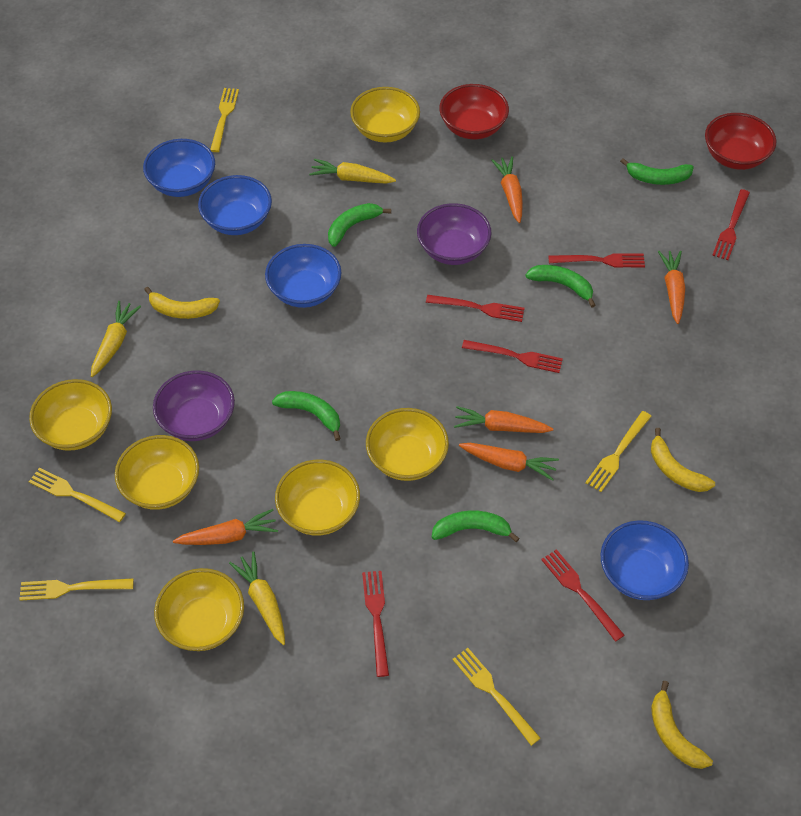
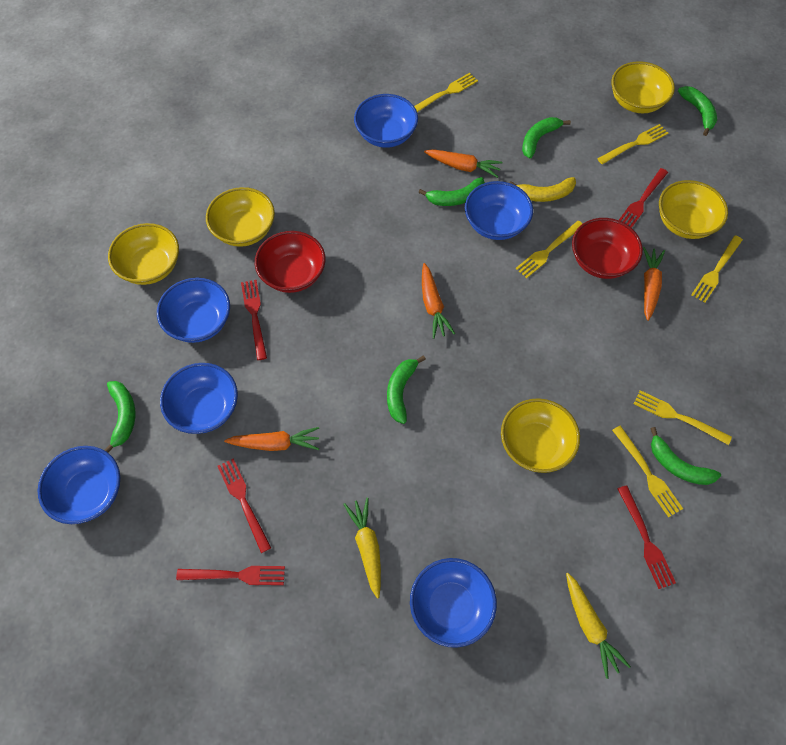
blue bowl: [143,139,215,197] [198,175,272,235] [265,244,341,308] [601,520,689,600] = 4 -> [38,446,120,524] [157,278,230,343] [160,363,238,434] [354,94,418,148] [410,558,497,648] [465,181,533,240] = 6
green banana: [272,391,341,441] [328,203,391,247] [431,510,520,542] [525,265,596,308] [620,158,694,185] = 5 -> [104,381,135,453] [387,356,426,424] [419,177,485,206] [522,117,571,158] [650,427,721,485] [678,86,717,136] = 6
orange carrot: [173,509,278,545] [454,406,553,433] [459,443,559,481] [491,156,523,223] [658,251,685,324] = 5 -> [224,427,319,451] [422,263,455,339] [424,149,503,178] [643,247,665,321] = 4
purple bowl: [153,371,235,441] [417,203,492,265] = 2 -> none = 0
red fork: [362,571,389,677] [426,295,525,322] [462,340,563,373] [541,549,624,642] [548,253,645,267] [712,189,750,260] = 6 -> [176,566,285,585] [217,459,271,553] [241,280,267,360] [618,485,676,589] [619,168,668,228] = 5
yellow banana: [144,287,220,319] [651,428,715,492] [651,681,713,769] = 3 -> [510,177,576,202] = 1
yellow bowl: [29,379,112,451] [115,435,199,510] [154,568,244,651] [275,460,360,536] [350,87,420,142] [366,408,449,481] = 6 -> [108,223,179,285] [206,187,275,247] [501,398,580,473] [611,61,675,113] [659,180,728,239] = 5
yellow carrot: [91,301,141,377] [229,551,285,645] [309,159,396,184] = 3 -> [343,498,381,599] [566,573,631,679] = 2
yellow fork: [19,578,134,601] [28,468,126,522] [210,88,239,152] [452,648,540,746] [585,411,652,492] = 5 -> [414,73,478,112] [516,221,583,278] [597,124,668,164] [612,426,683,517] [634,390,732,445] [691,235,743,303] = 6

